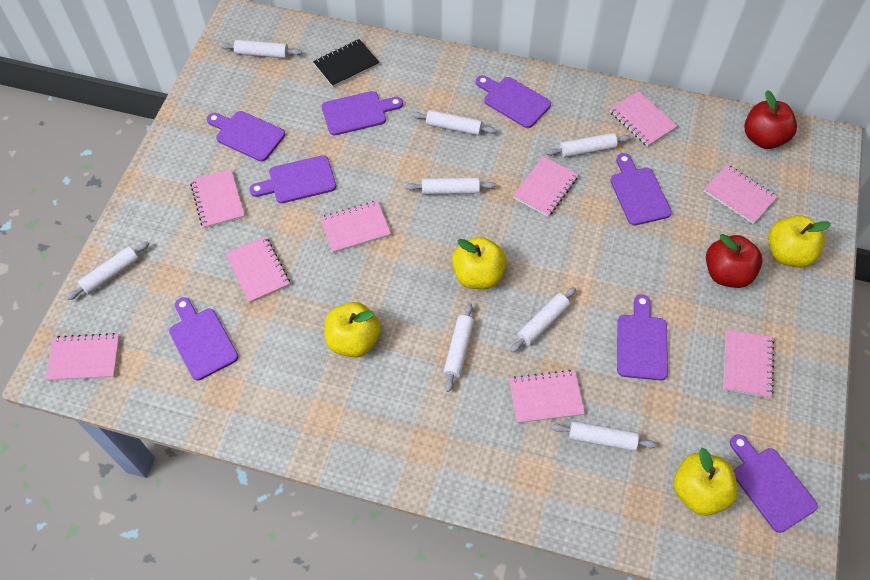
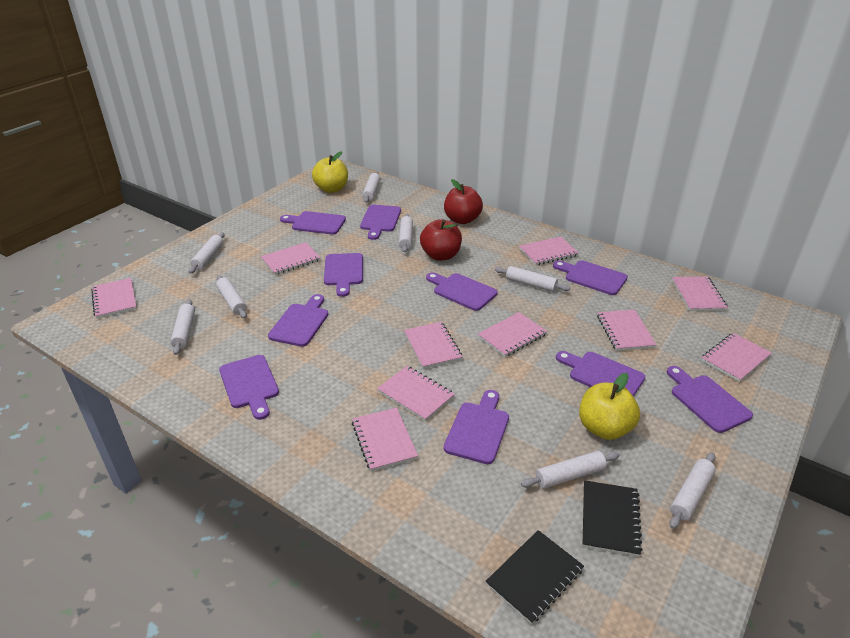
black notebook: [313,39,379,87] = 1 -> [485,530,584,624] [582,480,643,557] = 2
pink notebook: [46,333,120,381] [190,169,245,229] [225,236,290,303] [320,201,391,253] [509,370,585,423] [513,156,579,217] [610,91,678,147] [703,164,777,224] [723,329,774,398] = 9 -> [91,278,137,318] [261,242,321,275] [352,408,418,471] [377,366,455,421] [404,322,463,369] [478,312,547,357] [519,237,578,266] [597,310,656,351] [672,277,728,311] [701,333,772,382] = 10
purple cutting board: [169,297,238,381] [207,111,285,162] [250,155,336,203] [322,91,403,135] [476,75,551,128] [610,153,672,225] [617,294,668,381] [730,434,818,533] = 8 -> [219,355,279,420] [268,294,328,347] [280,211,346,235] [324,253,363,297] [360,205,401,240] [426,272,498,311] [444,390,509,464] [553,260,628,295] [556,351,645,397] [667,366,753,433] = 10
yellow apple: [324,302,381,358] [452,237,507,289] [674,448,738,516] [768,215,831,267] = 4 -> [312,151,348,193] [579,373,640,440] = 2

